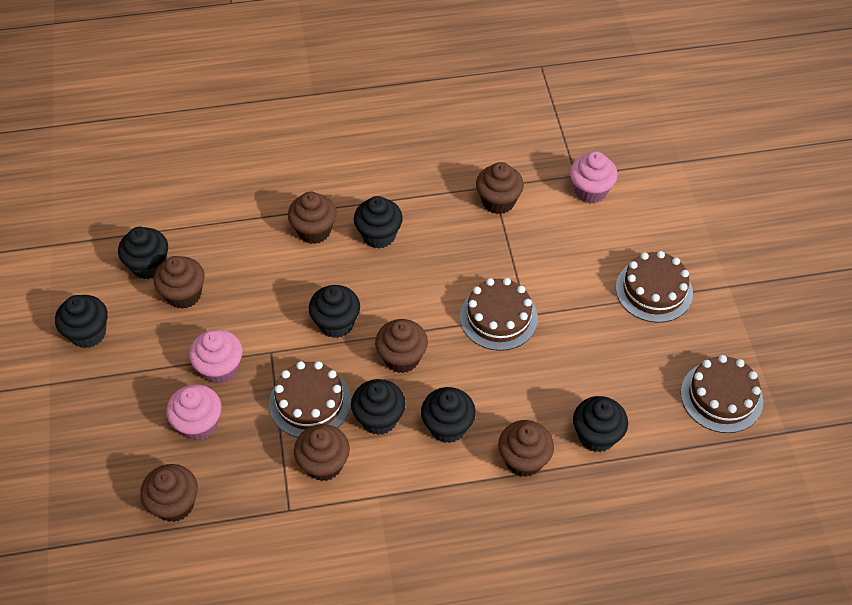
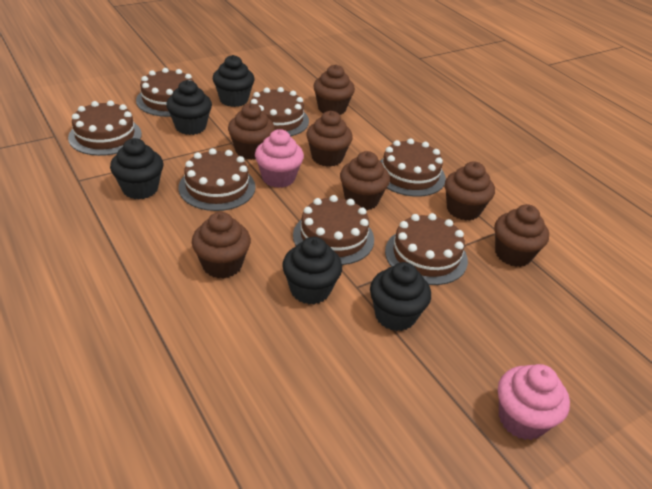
black cupcake: [55,295,108,348] [118,227,168,279] [309,285,360,338] [351,379,406,435] [354,196,403,249] [421,387,476,443] [573,396,628,452] = 7 -> [110,138,163,199] [166,80,212,135] [213,55,254,107] [282,237,342,304] [370,262,431,331] = 5
brown cake: [269,361,351,438] [460,278,538,351] [616,251,693,323] [681,355,763,433] = 4 -> [68,100,142,156] [136,68,194,117] [179,148,256,211] [250,87,309,136] [293,195,374,265] [380,138,446,197] [385,213,468,285] = 7
pink cupcake: [166,384,221,440] [189,329,243,384] [570,151,618,203] = 3 -> [255,129,304,188] [498,364,570,440] = 2

